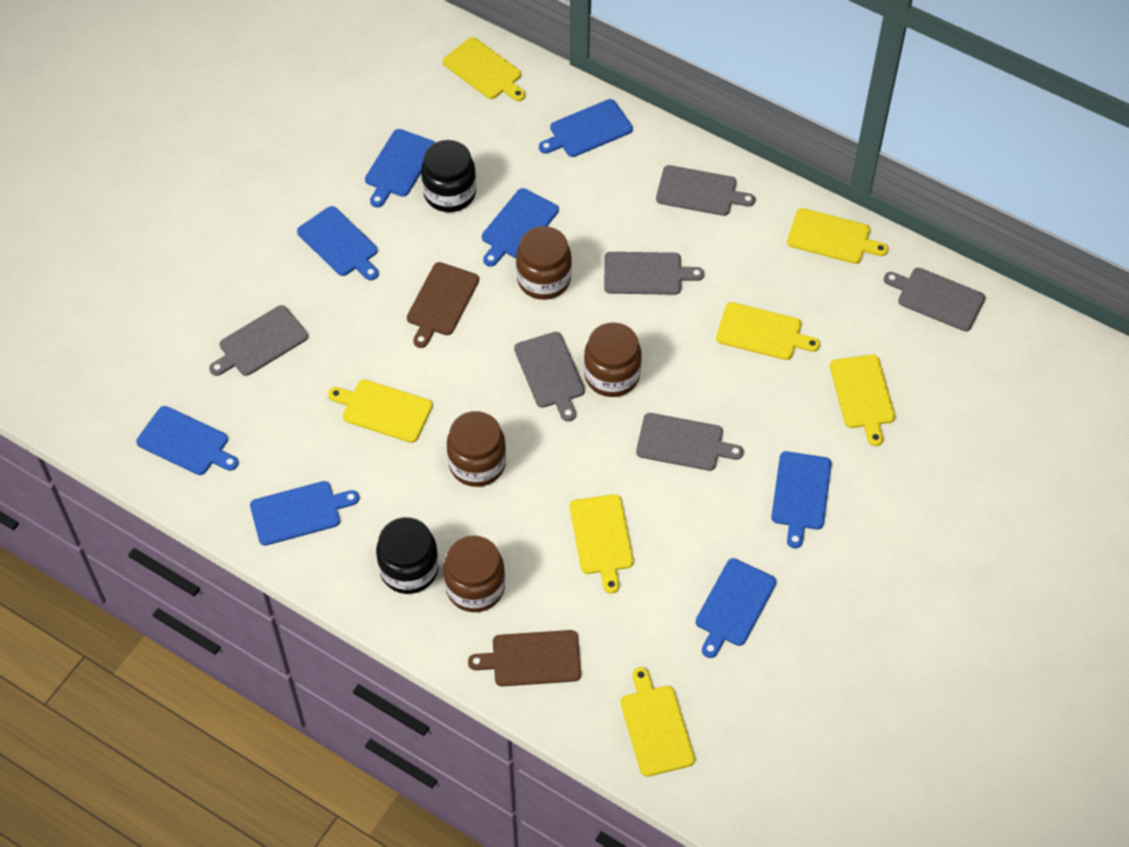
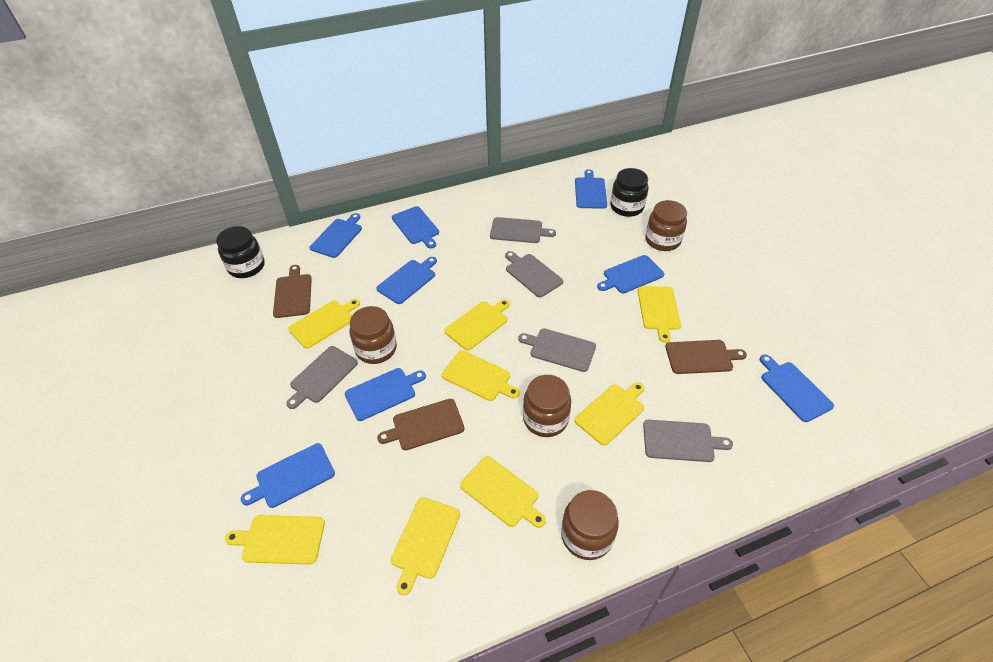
brown cutting board: [407,262,479,348] [468,630,581,686] = 2 -> [273,265,312,318] [377,399,465,450] [665,340,747,374] = 3
grey cutting board: [209,305,308,376] [514,332,585,422] [604,252,704,295] [636,413,744,471] [656,165,755,216] [884,268,986,331] = 6 -> [286,346,358,409] [490,217,556,243] [505,251,563,297] [518,329,596,372] [643,420,733,462] = 5
yellow cutting board: [328,380,433,443] [443,37,525,101] [570,494,634,594] [621,667,695,777] [716,302,820,360] [787,208,888,264] [830,355,895,446] = 7 -> [225,515,325,564] [288,299,360,349] [391,497,460,595] [442,350,520,401] [444,299,510,350] [460,456,546,528] [575,382,644,446] [638,286,681,343] = 8

